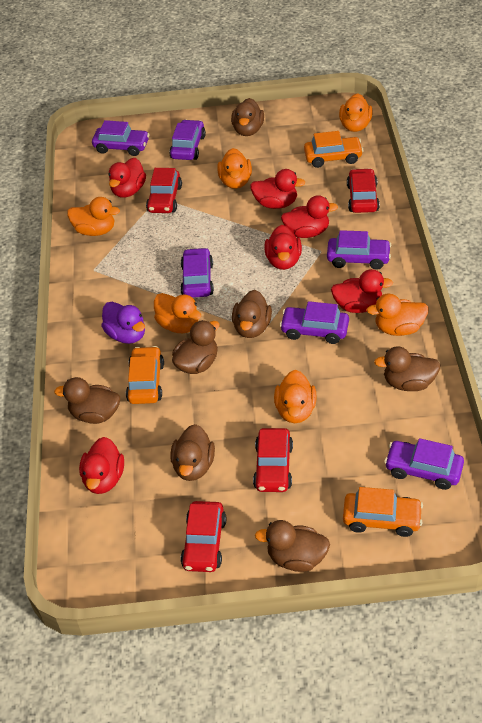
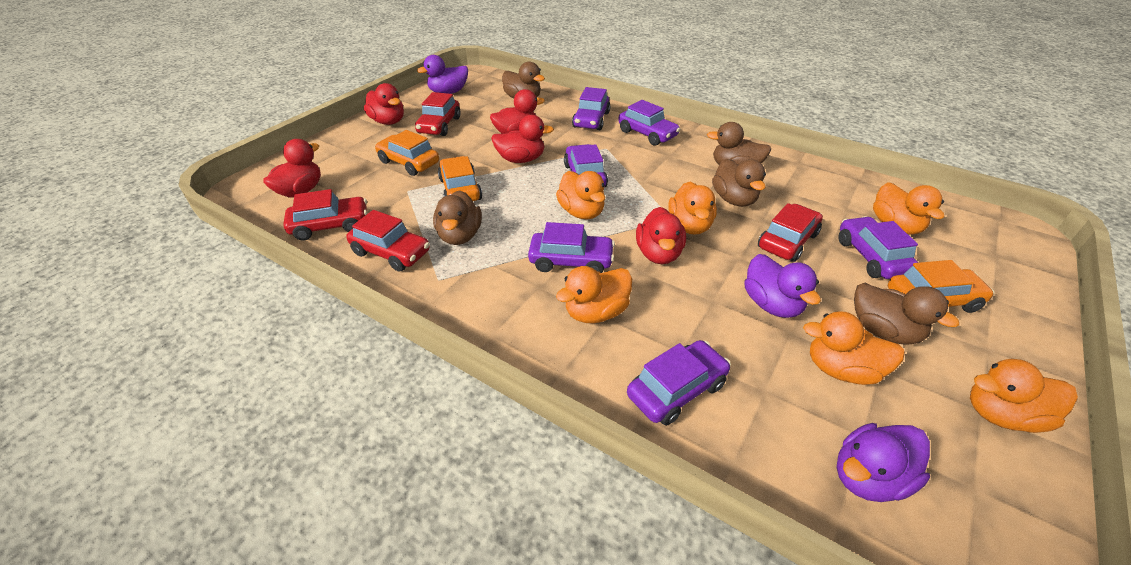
brown duck: [54,377,120,424] [170,424,215,481] [172,320,219,374] [231,98,264,136] [232,290,272,338] [255,520,330,572] [374,346,440,391] = 7 -> [433,190,482,245] [502,62,545,99] [707,122,771,165] [712,158,766,207] [854,283,959,345] = 5
purple duck: [101,302,145,344] = 1 -> [417,55,468,94] [744,254,821,318] [837,423,930,502] = 3
red duck: [79,437,124,494] [108,158,146,198] [250,169,305,209] [264,225,302,270] [281,195,338,238] [331,269,393,313] = 6 -> [263,139,321,198] [364,83,404,125] [490,89,545,134] [491,115,554,163] [636,207,686,264] = 5

